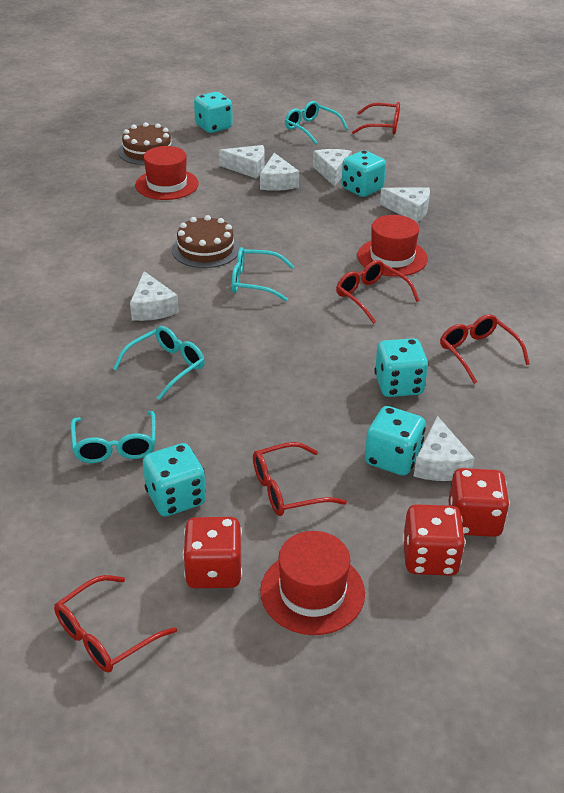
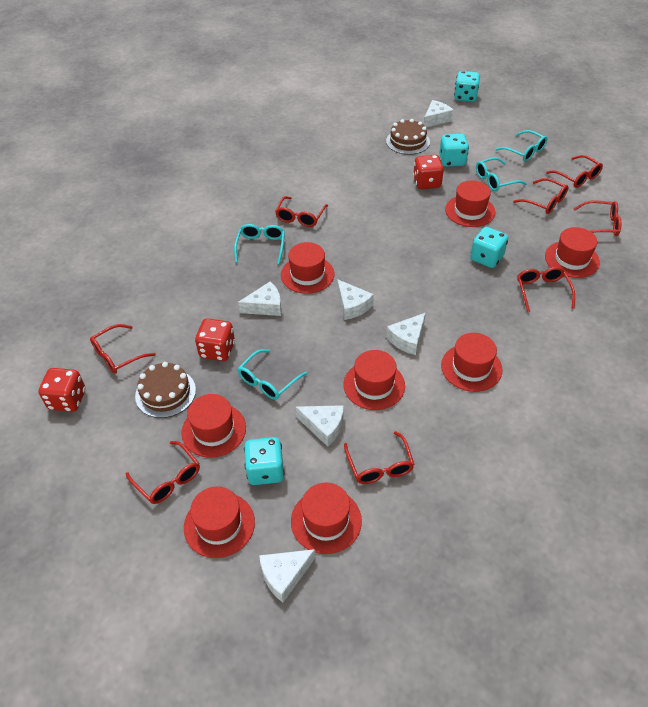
red glasses: [54,575,177,673] [253,442,347,516] [336,260,420,324] [352,102,400,134] [440,314,530,384] = 5 -> [90,324,156,374] [126,441,200,504] [275,196,328,227] [344,431,414,484] [513,178,569,214] [517,267,575,312] [546,155,603,188] [573,200,621,236] = 8
red hat: [135,146,199,200] [260,531,365,635] [357,215,428,277] = 3 -> [181,394,246,458] [184,486,255,558] [281,242,334,294] [291,483,362,554] [344,350,405,410] [441,333,502,392] [445,180,495,227] [545,227,600,278] = 8
turquoise dice: [143,443,206,516] [194,92,233,133] [342,150,386,197] [365,406,426,476] [374,338,428,397] = 5 -> [244,437,285,485] [439,134,469,167] [454,71,480,102] [470,227,508,268] = 4

